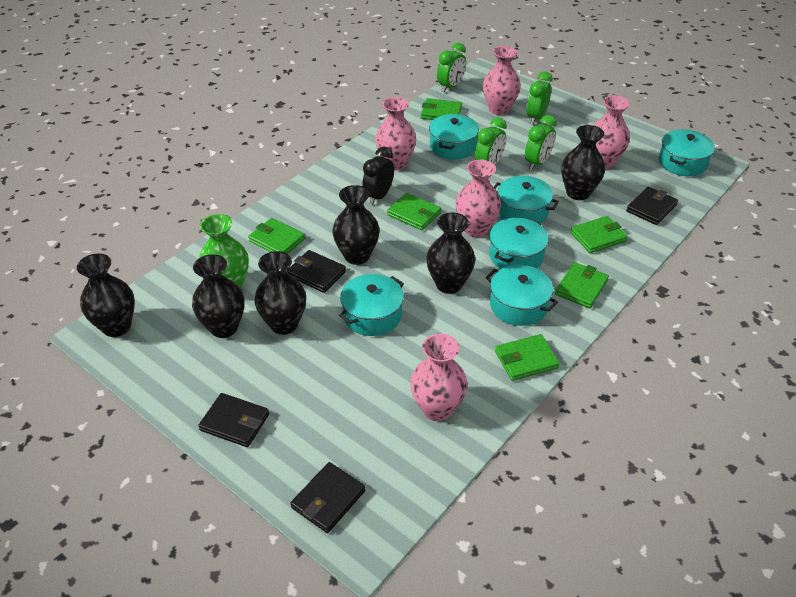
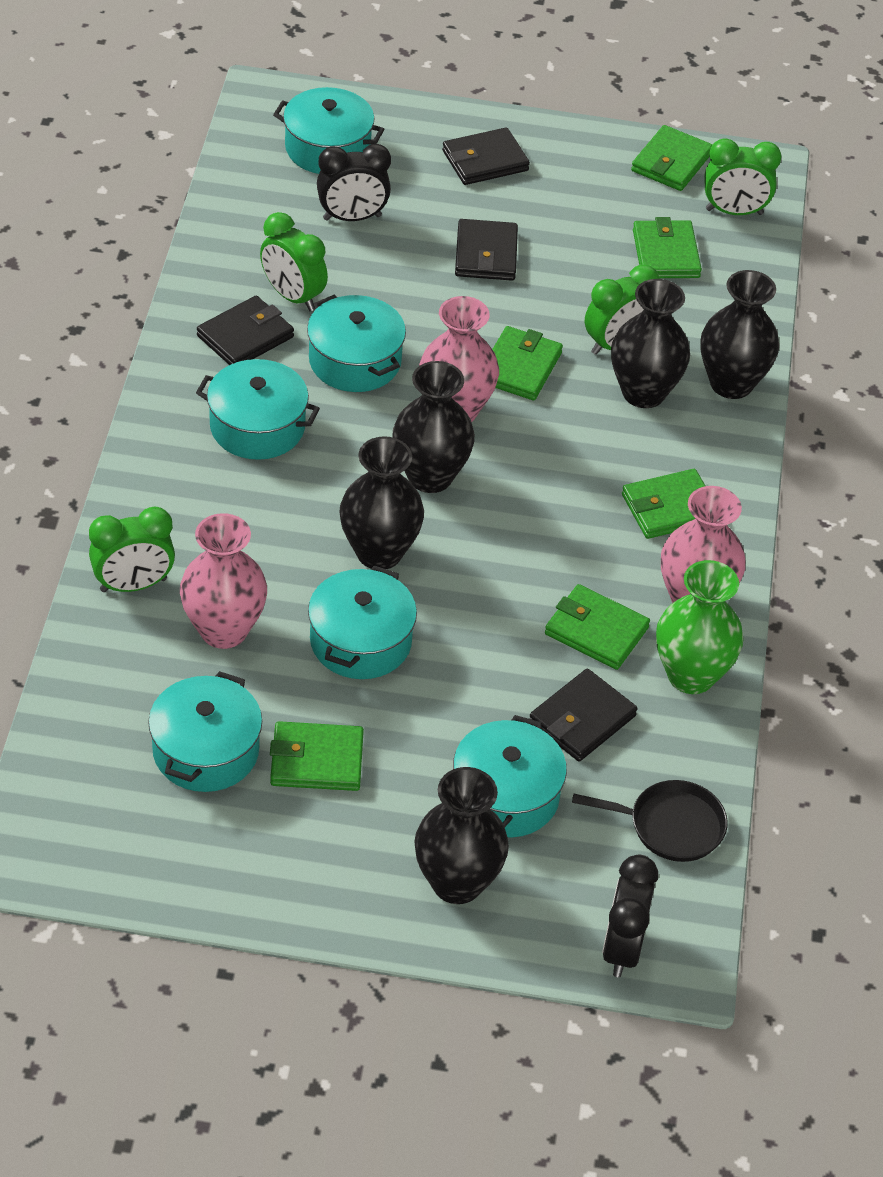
black clock: [362,147,394,205] = 1 -> [317,144,391,221] [602,855,658,977] = 2
black pan: none = 0 -> [572,780,728,862] = 1
black vase: [77,253,135,337] [192,254,245,338] [254,251,306,335] [332,185,380,265] [426,212,475,294] [561,125,605,200] = 6 -> [340,436,424,569] [392,361,475,493] [414,767,509,904] [611,279,690,408] [700,270,779,399] = 5
pink vase: [375,97,416,170] [410,334,467,421] [455,159,501,237] [483,46,521,115] [593,95,630,169] = 5 -> [180,513,267,649] [419,296,499,422] [661,486,746,603] = 3

